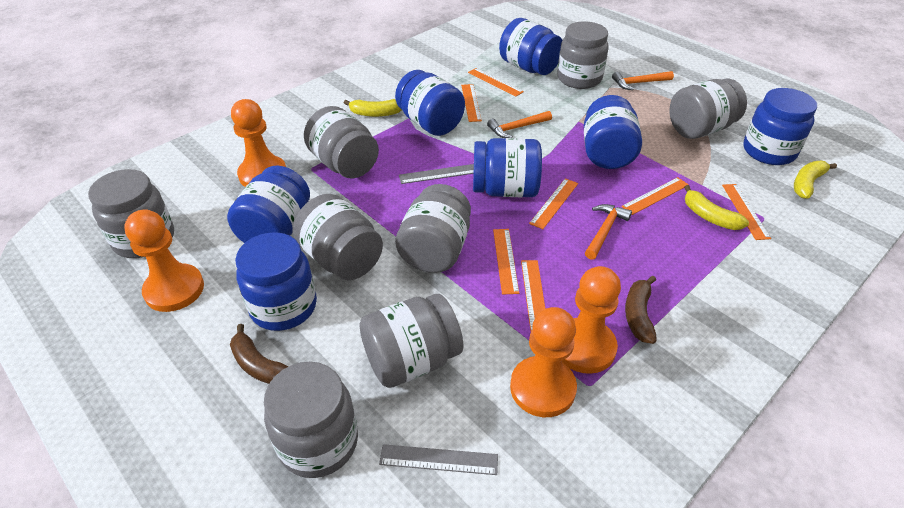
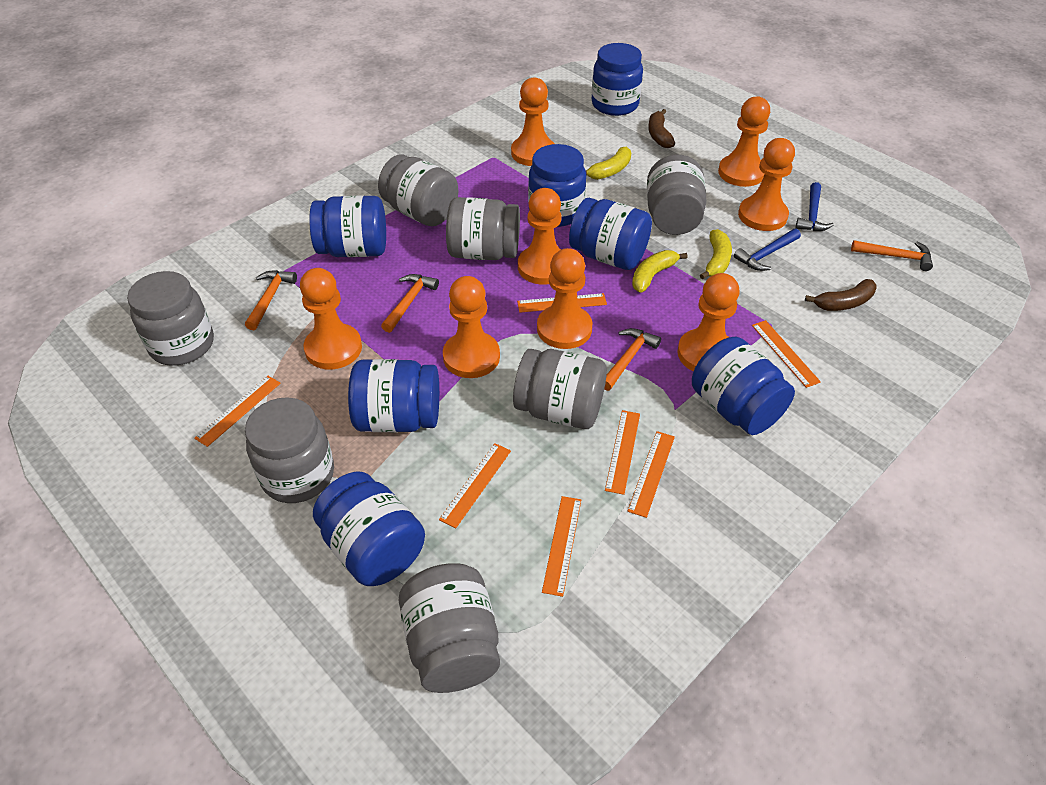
blue hammer: none = 0 -> [734,229,801,271] [795,182,834,231] = 2
grey jar: [88,169,174,258] [264,362,358,478] [293,194,383,280] [304,106,379,179] [359,294,463,388] [395,184,471,273] [557,21,609,89] [669,78,747,139] = 8 -> [127,271,214,366] [245,397,334,503] [378,154,459,226] [399,563,500,693] [446,197,520,260] [513,349,607,429] [647,155,707,235] = 7
grey ruler: [379,444,498,475] [399,164,474,184] = 2 -> none = 0
orange hammer: [487,111,552,138] [585,204,632,260] [612,71,674,90] = 3 -> [245,270,297,330] [381,274,439,333] [604,328,661,391] [851,240,933,271] = 4
orange pawn: [124,209,204,312] [231,99,286,187] [510,307,577,417] [562,266,621,374] = 4 -> [300,268,362,369] [443,276,500,378] [511,77,554,166] [518,188,561,285] [537,248,592,349] [677,273,740,371] [718,96,770,187] [738,138,795,231] = 8

